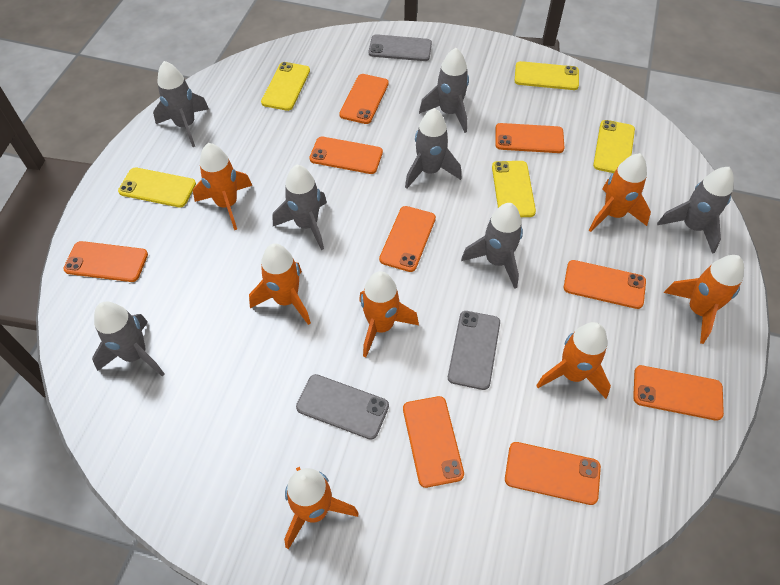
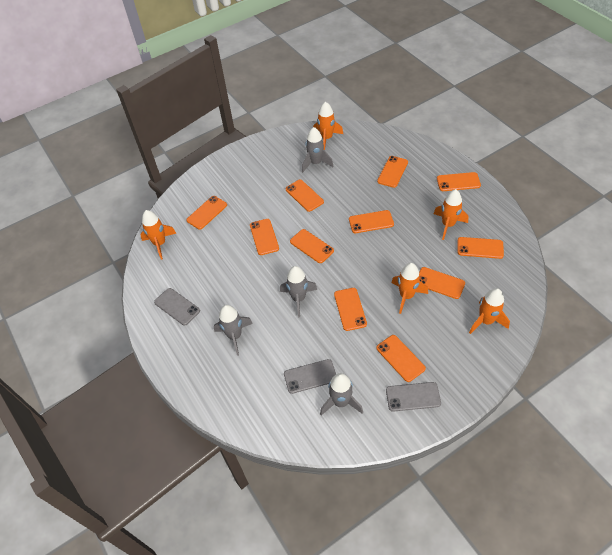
grey rocket: [92,302,164,376] [153,61,209,147] [273,165,327,250] [405,108,461,189] [419,48,469,133] [461,203,523,289] [657,167,734,254] = 7 -> [214,305,253,356] [280,266,317,317] [302,127,334,173] [320,373,363,415] = 4
orange phone: [63,241,148,282] [310,137,383,174] [339,74,389,124] [379,206,436,272] [403,396,464,488] [495,123,564,153] [505,442,601,505] [564,260,646,309] [633,365,724,421] = 9 -> [186,196,227,230] [250,219,279,255] [286,180,324,212] [290,229,334,263] [334,288,367,331] [349,210,394,233] [376,335,426,382] [377,156,408,188] [419,267,465,299] [437,172,481,191] [458,237,504,259] = 11
orange rocket: [193,143,252,230] [249,243,311,325] [284,467,359,550] [359,271,419,358] [536,322,611,399] [589,153,651,232] [664,255,744,344] = 7 -> [140,210,177,259] [313,102,343,150] [391,263,428,314] [434,189,469,240] [469,288,510,334] = 5
yellow phone: [118,168,196,207] [261,62,310,111] [492,161,536,217] [515,61,579,90] [593,120,635,173] = 5 -> none = 0

